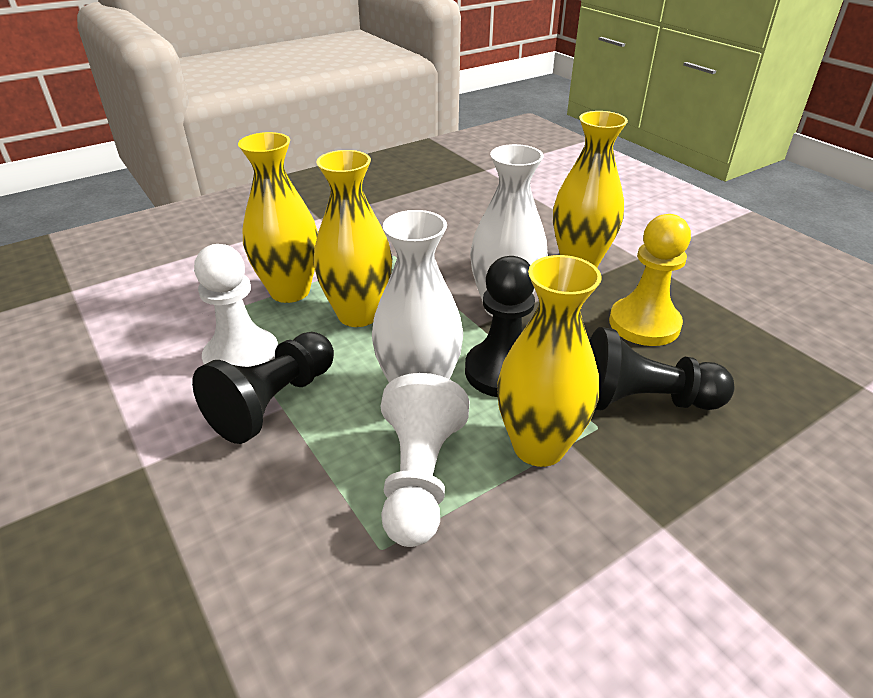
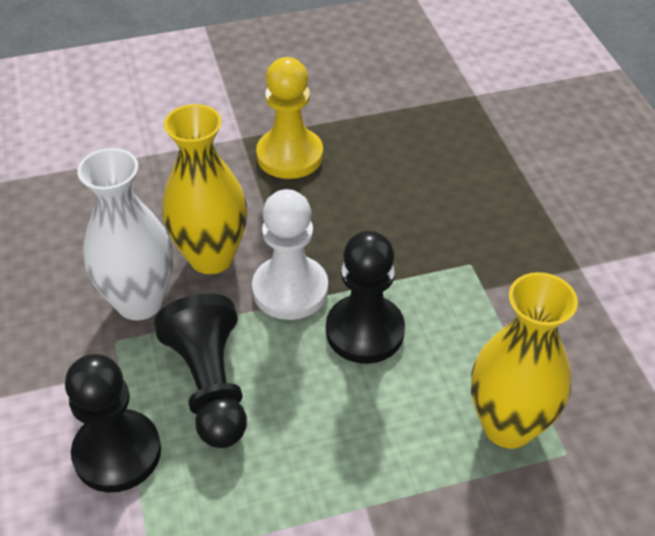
white pawn: [194,244,278,367] [381,373,469,547] = 2 -> [252,189,328,320] = 1
white vase: [372,210,463,383] [470,144,548,317] = 2 -> [77,148,173,321] = 1
yellow vase: [238,132,318,303] [314,150,393,327] [497,255,602,467] [553,111,628,267] = 4 -> [162,104,247,274] [471,272,578,449] = 2

